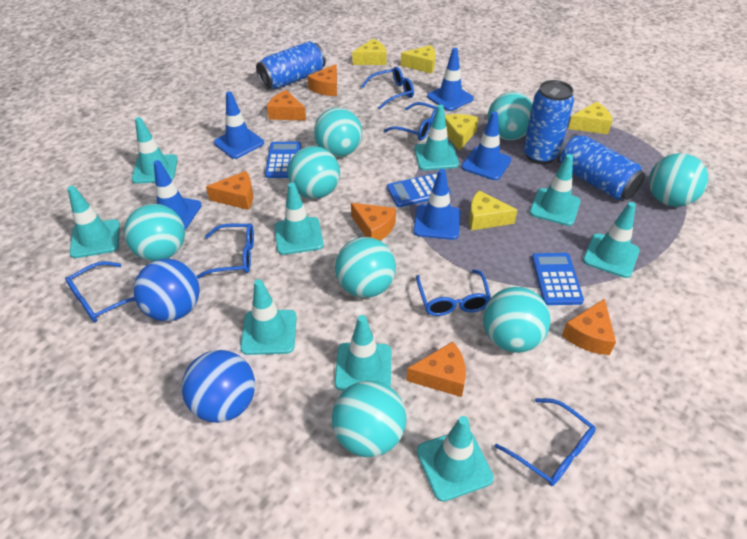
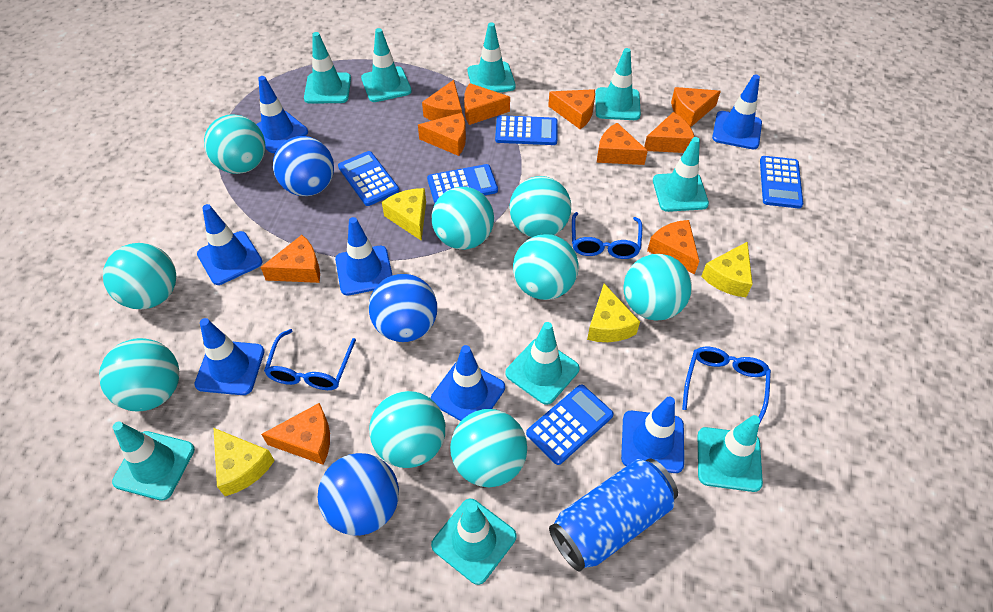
blue ball: [134,259,200,322] [181,350,255,423] = 2 -> [273,136,334,196] [318,453,399,536] [369,274,437,342] = 3
blue calculator: [265,142,301,178] [387,173,451,207] [532,253,584,305] = 3 -> [338,151,399,206] [427,164,498,203] [495,115,558,145] [526,384,614,465] [760,156,803,208] = 5
blue can: [256,41,326,89] [523,80,574,164] [557,134,645,200] = 3 -> [549,458,678,572] = 1
blue glasses: [65,261,135,322] [197,223,254,279] [361,67,414,109] [384,102,437,140] [416,269,491,316] [495,398,596,486] = 6 -> [264,329,356,390] [572,212,642,259] [682,347,771,424] = 3
blue traffic cone: [154,160,202,229] [214,91,264,159] [413,169,461,240] [427,48,474,111] [462,111,511,180] = 5 -> [194,318,265,395] [197,204,263,285] [256,76,308,153] [335,217,392,295] [431,345,505,421] [621,396,684,473] [712,74,762,149] = 7
orange cheese: [206,171,253,210] [267,90,306,121] [307,64,337,96] [351,203,396,241] [406,342,466,397] [562,299,616,355] = 6 -> [261,235,320,283] [261,403,330,465] [418,113,466,156] [422,80,462,121] [464,83,510,125] [548,89,595,129] [597,123,648,165] [644,112,694,153] [647,220,699,275] [671,87,721,127] = 10
turquoise ball: [124,204,185,261] [288,146,340,199] [314,108,362,157] [332,380,406,457] [335,237,396,298] [483,287,551,353] [487,92,533,141] [649,153,708,207] = 8 -> [99,338,179,411] [103,243,176,309] [204,114,265,174] [369,391,445,468] [432,187,494,250] [450,409,527,487] [509,176,571,237] [513,234,579,300] [624,254,692,321] = 9
yellow cheese: [352,39,387,65] [401,45,436,74] [445,114,479,151] [469,190,517,231] [568,102,612,134] = 5 -> [213,428,275,496] [382,188,426,241] [587,284,640,342] [701,241,753,297] = 4

